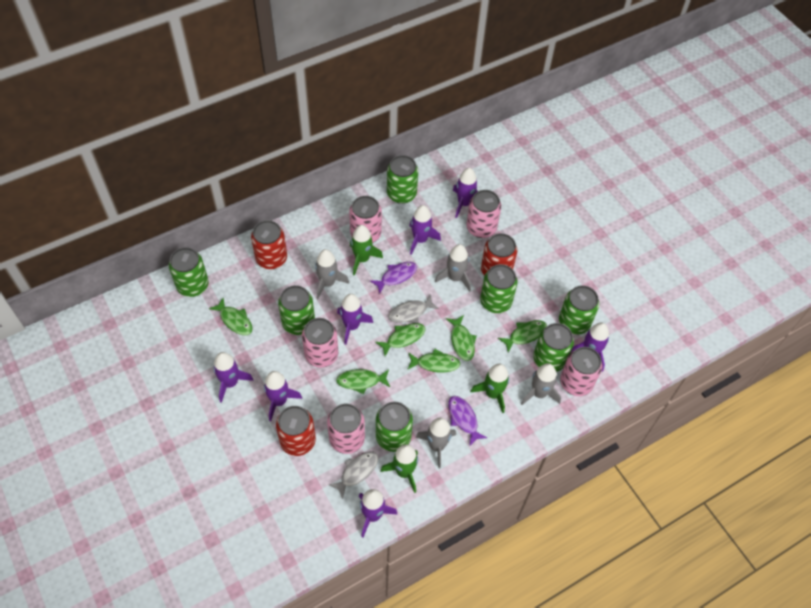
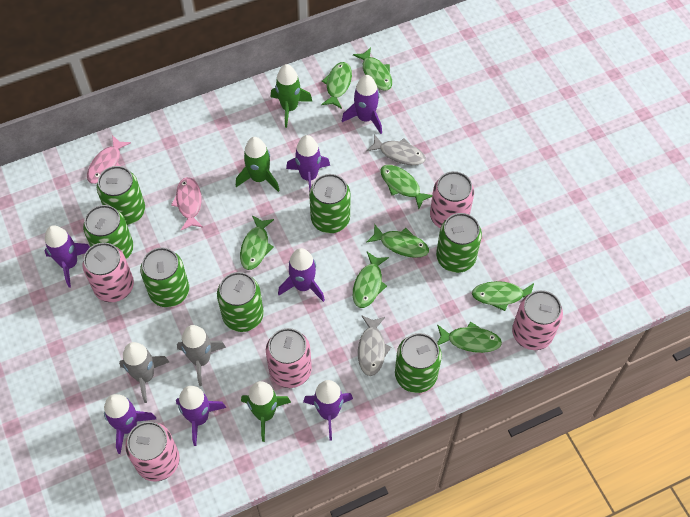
green fish: [209,298,253,335] [336,369,390,394] [375,323,426,356] [407,349,461,373] [446,315,476,361] [498,320,547,353] = 6 -> [240,215,274,270] [321,62,352,109] [353,47,392,91] [353,252,389,308] [366,224,429,258] [381,165,432,209] [437,322,502,353] [472,281,534,311] = 8
grey rocket: [315,249,349,299] [416,418,456,468] [435,244,471,292] [521,363,561,405] = 4 -> [119,342,169,403] [177,325,226,386] = 2
pink fish: none = 0 -> [87,135,131,184] [171,177,203,230] = 2
purple fish: [370,262,417,294] [448,396,487,446] = 2 -> none = 0
red can: [251,220,287,269] [276,406,316,456] [481,233,517,276] = 3 -> none = 0

